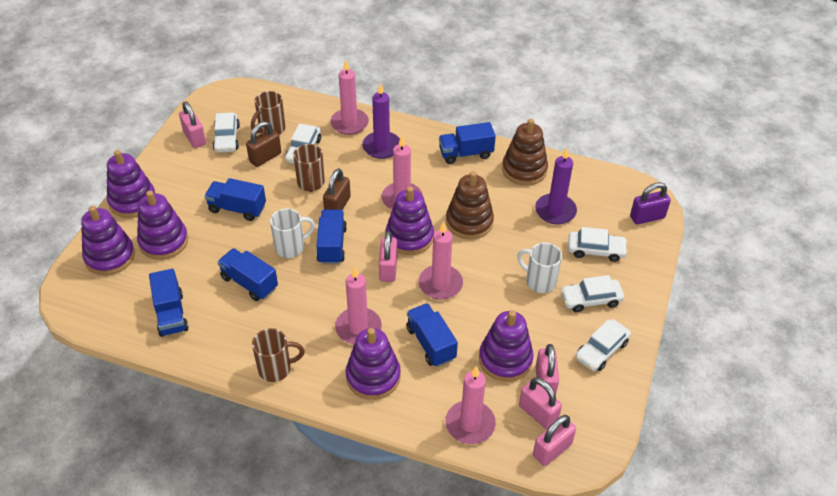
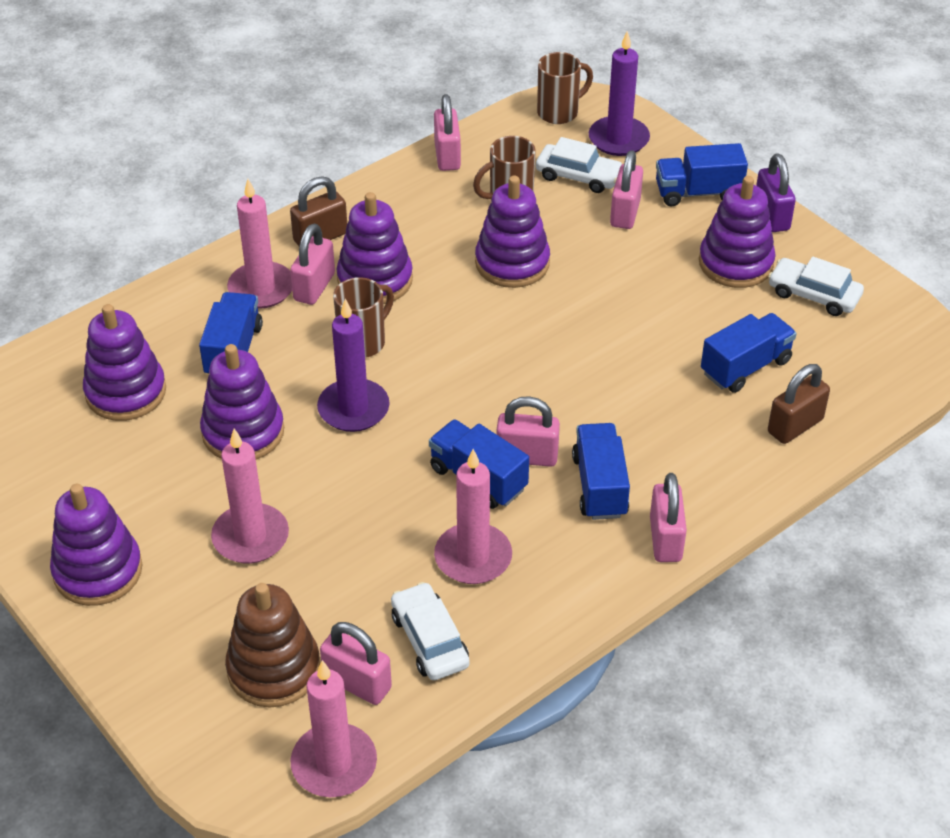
blue truck: [149,269,188,337] [204,178,266,221] [217,248,278,301] [316,209,347,264] [406,303,458,367] [439,122,496,164] = 6 -> [199,292,263,373] [429,419,529,509] [572,423,630,520] [656,143,748,206] [701,313,797,393] = 5
brown stacking toy: [446,171,494,239] [502,119,548,186] = 2 -> [225,583,320,708] = 1
pink candle: [330,60,369,135] [335,266,382,344] [381,136,422,210] [418,221,463,300] [445,366,496,444] = 5 -> [211,429,289,563] [227,179,292,309] [291,660,377,797] [434,449,512,584] = 4
pink padlock: [179,101,206,148] [379,231,397,282] [519,377,562,429] [533,415,576,466] [535,344,559,395] = 5 -> [290,224,335,305] [320,622,392,705] [434,94,461,171] [496,396,560,467] [610,150,643,229] [650,473,687,562] = 6
white car: [213,113,240,153] [285,124,321,164] [561,275,624,312] [568,227,628,262] [575,319,631,371] = 5 -> [391,582,470,680] [536,137,622,193] [768,257,864,316] = 3
white mug: [270,208,315,258] [517,243,562,293] = 2 -> none = 0

